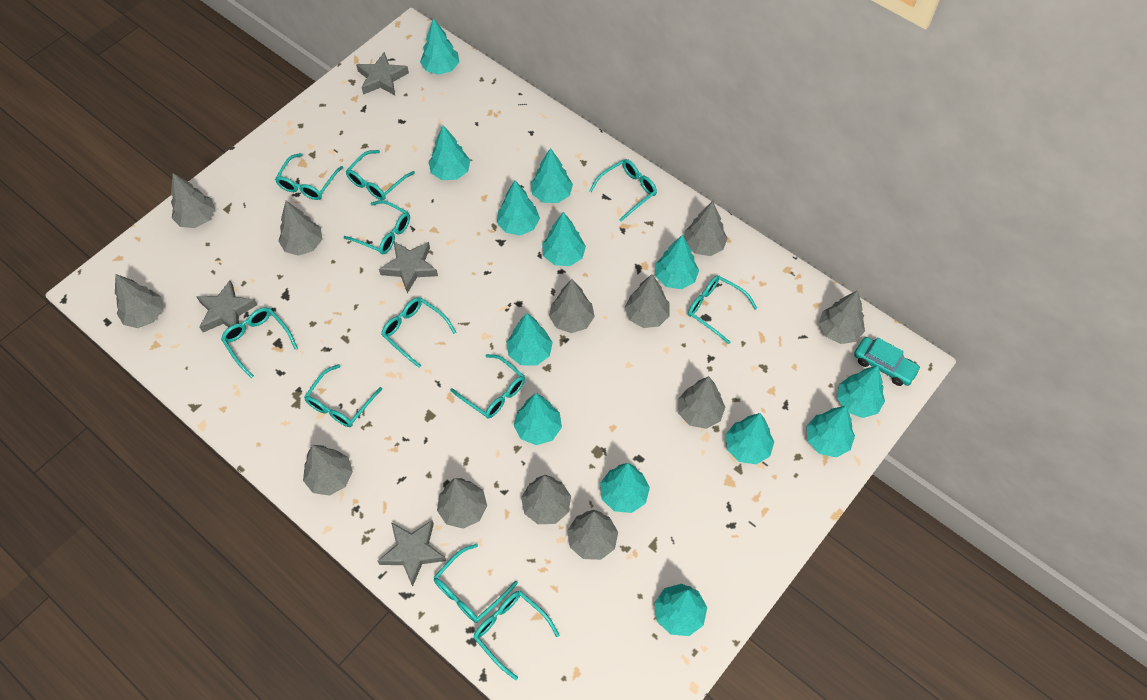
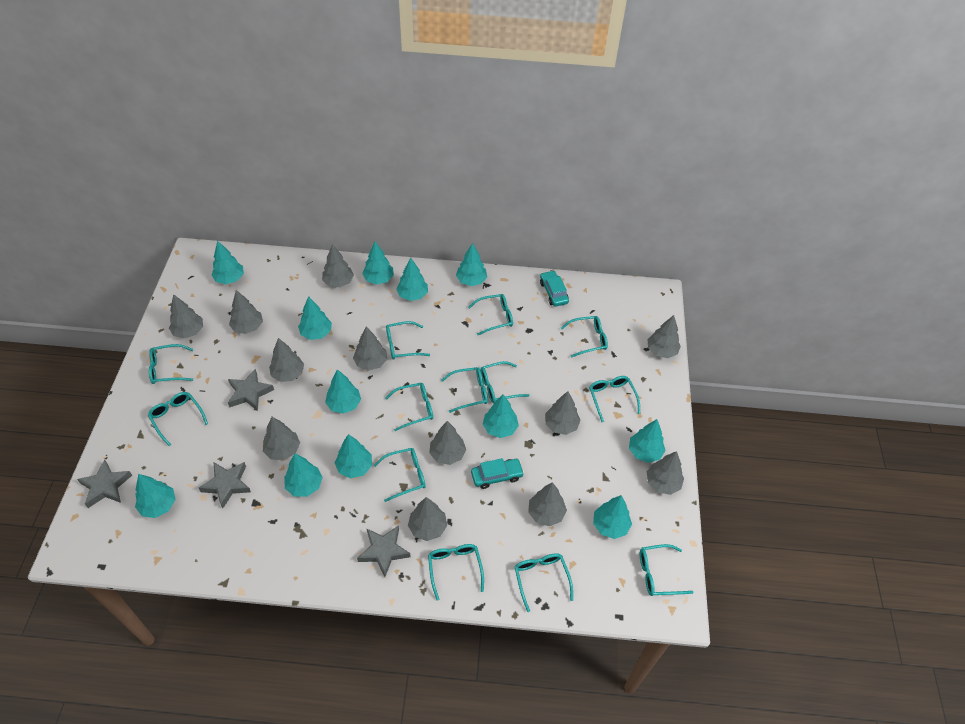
turquoise car: [854,337,921,386] = 1 -> [471,458,524,489] [540,270,569,307] = 2
turquoise glasses: [221,307,298,378] [275,153,343,200] [304,364,382,427] [344,200,410,254] [346,150,415,200] [381,297,456,368] [433,544,518,623] [450,354,525,418] [473,591,559,680] [589,159,657,221] [688,276,757,344] = 11 -> [148,392,208,446] [149,344,193,384] [374,448,426,502] [385,383,433,431] [386,321,430,360] [428,544,484,601] [441,367,488,413] [468,294,513,336] [481,361,530,403] [515,553,573,612] [561,316,608,358] [589,376,640,422] [640,544,694,596] = 13
turquoise tree: [420,18,459,75] [429,125,470,180] [497,180,540,235] [506,313,553,365] [514,393,562,445] [531,148,573,203] [542,212,586,266] [600,463,650,513] [655,235,699,289] [655,584,707,636] [726,413,774,464] [807,406,855,457] [837,365,885,418] = 13 -> [135,474,176,518] [211,240,244,284] [284,453,323,497] [298,296,332,340] [325,369,361,414] [335,434,372,479] [362,242,394,285] [396,258,428,301] [456,243,487,286] [483,394,519,438] [593,495,632,539] [629,419,666,463] = 12

